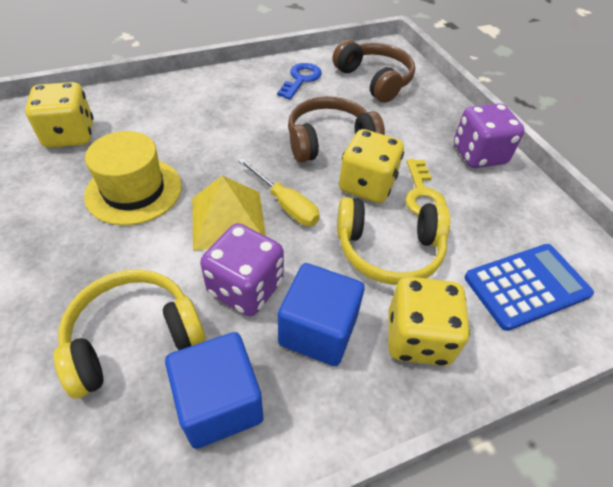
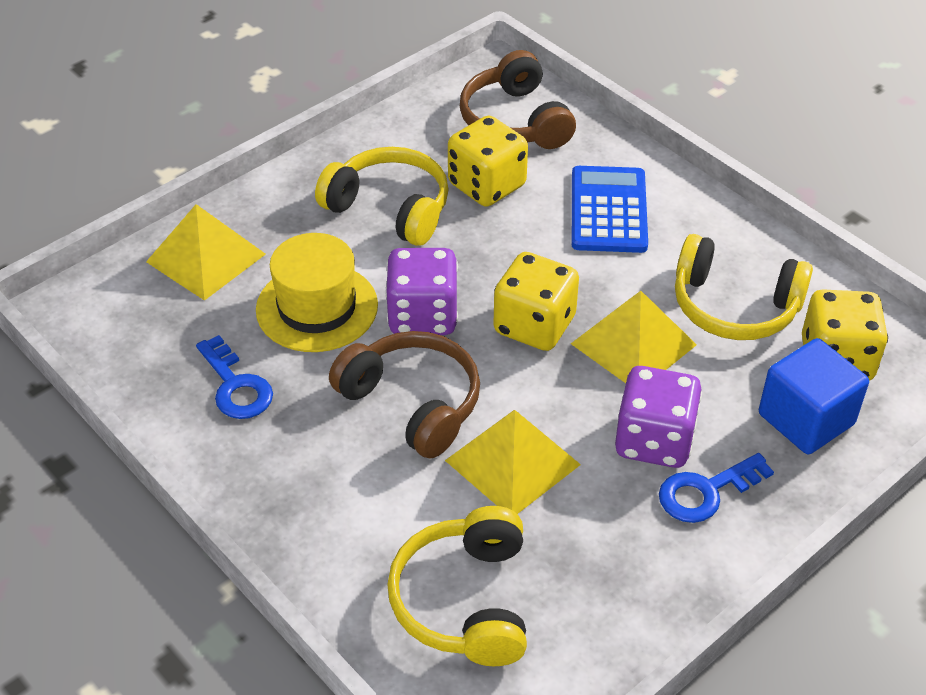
blue cube: [165,332,263,449] [278,263,365,366] = 2 -> [759,338,869,454] = 1
blue key: [277,63,321,100] = 1 -> [196,335,273,419] [659,453,774,523] = 2
yellow headphones: [54,269,205,399] [337,197,450,285] = 2 -> [315,147,449,246] [387,506,527,666] [675,234,813,340] = 3
yellow key: [405,159,446,216] = 1 -> none = 0
yellow pyramid: [192,176,266,251] = 1 -> [146,204,266,301] [445,410,581,514] [571,291,697,383] = 3
yellow screwdriver: [238,158,320,226] = 1 -> none = 0

